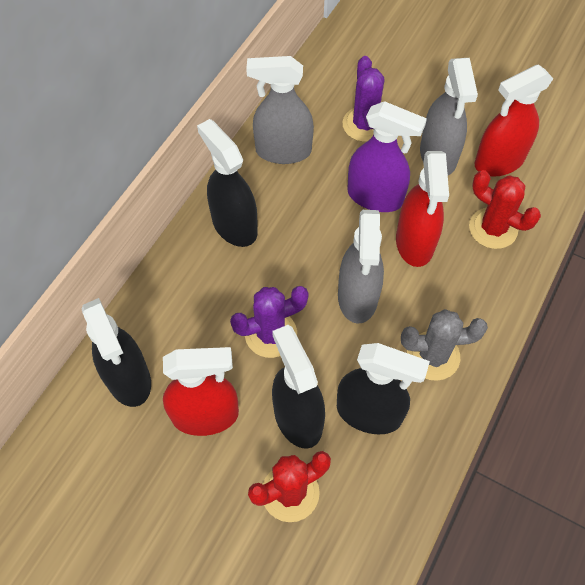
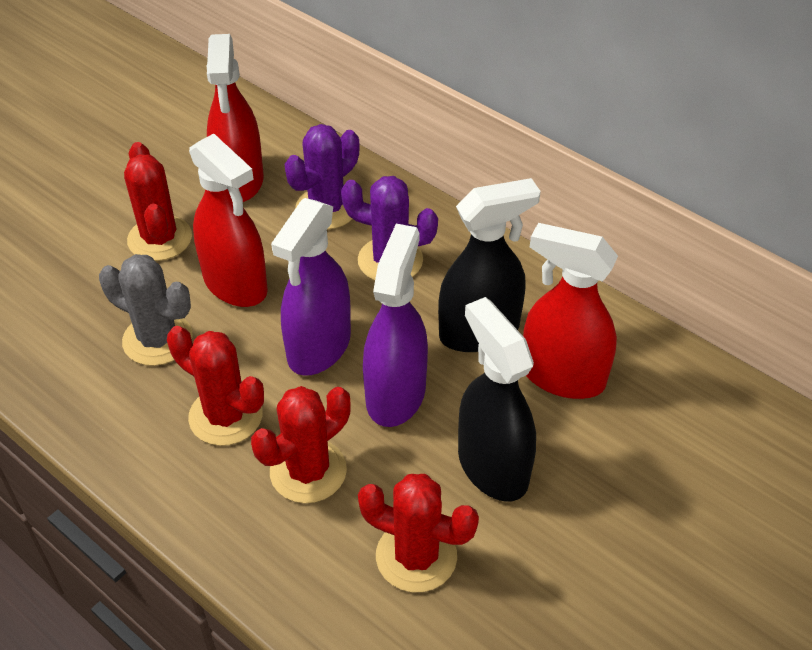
black spray bottle: [82,298,151,407] [197,119,258,247] [272,325,325,449] [337,343,430,435] = 4 -> [438,178,541,352] [458,297,536,501] = 2
grey spray bottle: [246,56,314,164] [338,210,384,324] [420,58,478,175] = 3 -> none = 0
purple spray bottle: [347,101,427,212] = 1 -> [271,198,351,376] [363,224,428,427] = 2
red cactus: [248,451,331,522] [469,170,541,249] = 2 -> [124,142,192,261] [167,326,264,446] [251,386,351,503] [358,474,479,592] = 4

